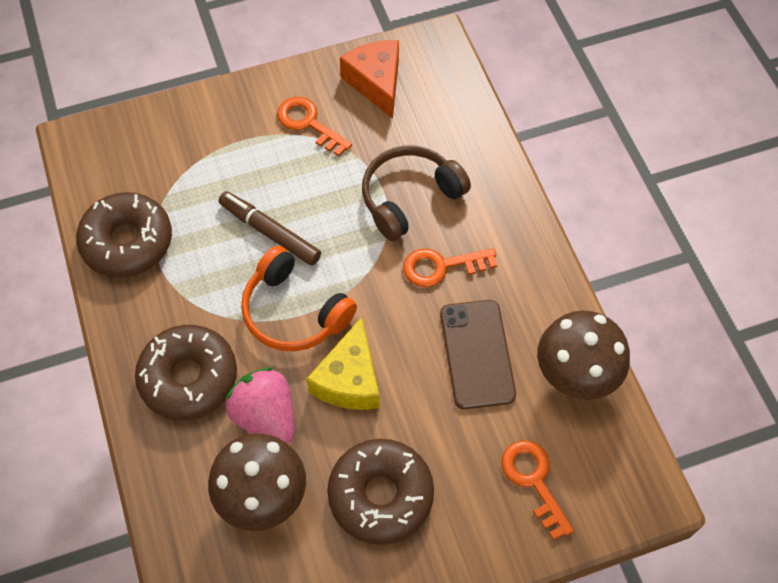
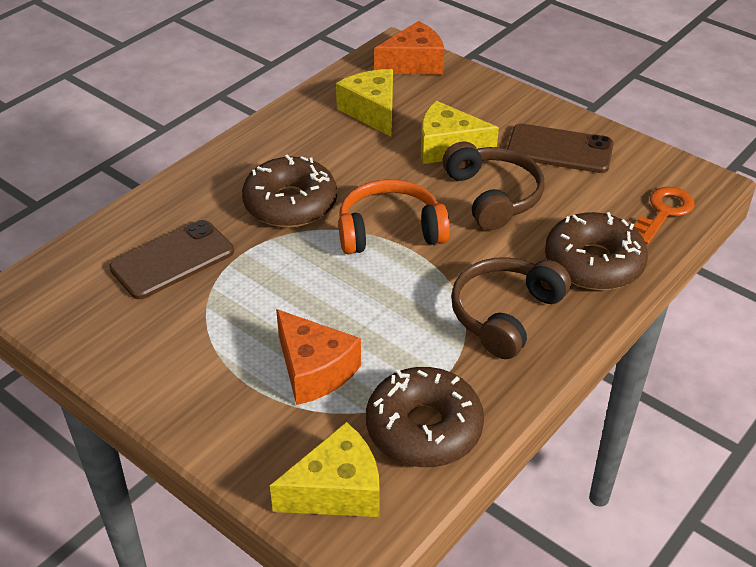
brown headphones: [362,146,471,241] = 1 -> [442,141,545,230] [451,257,571,359] = 2
brown marker: [218,191,321,265] = 1 -> none = 0
brown mushroom: [208,433,306,531] [537,310,630,400] = 2 -> none = 0
brown phone: [440,300,516,409] = 1 -> [109,220,234,299] [507,124,614,173] = 2
orange cheese: [340,40,399,119] = 1 -> [276,309,361,405] [374,21,444,74] = 2
orange key: [277,97,352,156] [403,248,497,287] [501,441,574,540] = 3 -> [634,187,694,245] = 1
pink strawberry: [226,367,295,444] = 1 -> none = 0
yellow cheese: [306,317,380,410] = 1 -> [270,422,380,517] [336,69,393,137] [421,101,499,164] = 3

